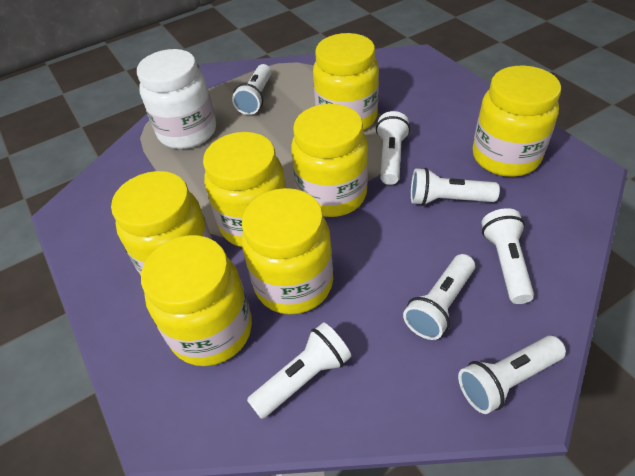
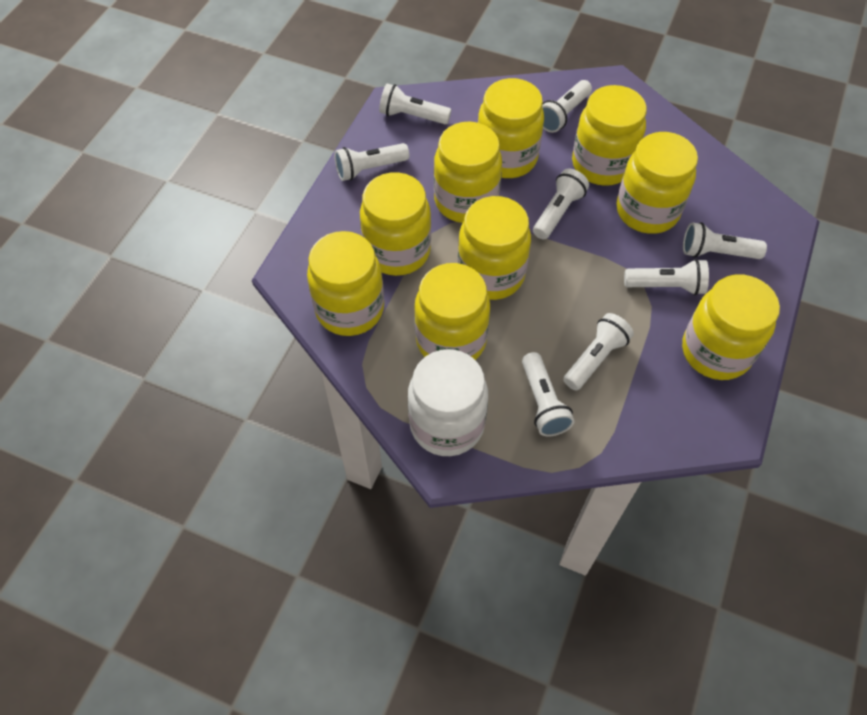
white flashlight: [232,64,271,115] [247,323,351,419] [376,111,410,185] [403,254,475,340] [411,168,500,206] [458,336,566,414] [481,208,534,304] = 7 -> [334,143,409,181] [379,84,451,124] [522,352,574,436] [533,169,589,239] [542,80,592,133] [563,313,634,390] [624,259,709,295] [683,222,767,259] = 8
yellow jar: [111,171,212,275] [141,235,252,366] [203,132,286,247] [242,188,333,315] [291,104,368,217] [313,33,379,130] [472,66,561,177] = 7 -> [307,231,384,336] [360,172,431,276] [414,263,490,360] [434,122,502,223] [458,196,531,300] [478,78,544,178] [572,85,647,186] [616,132,698,234] [682,274,780,380] = 9

